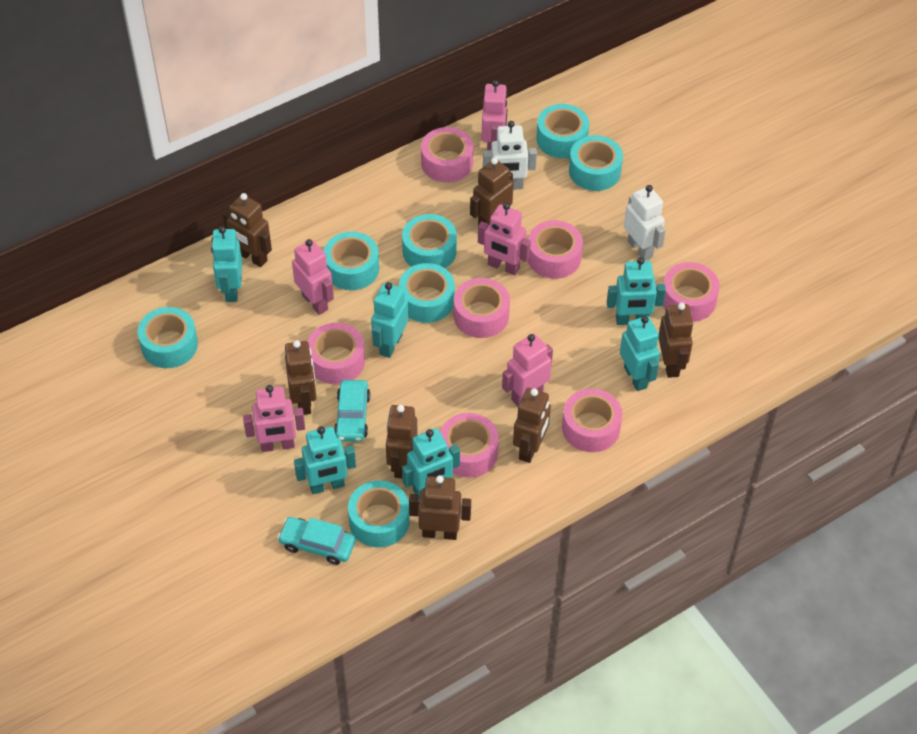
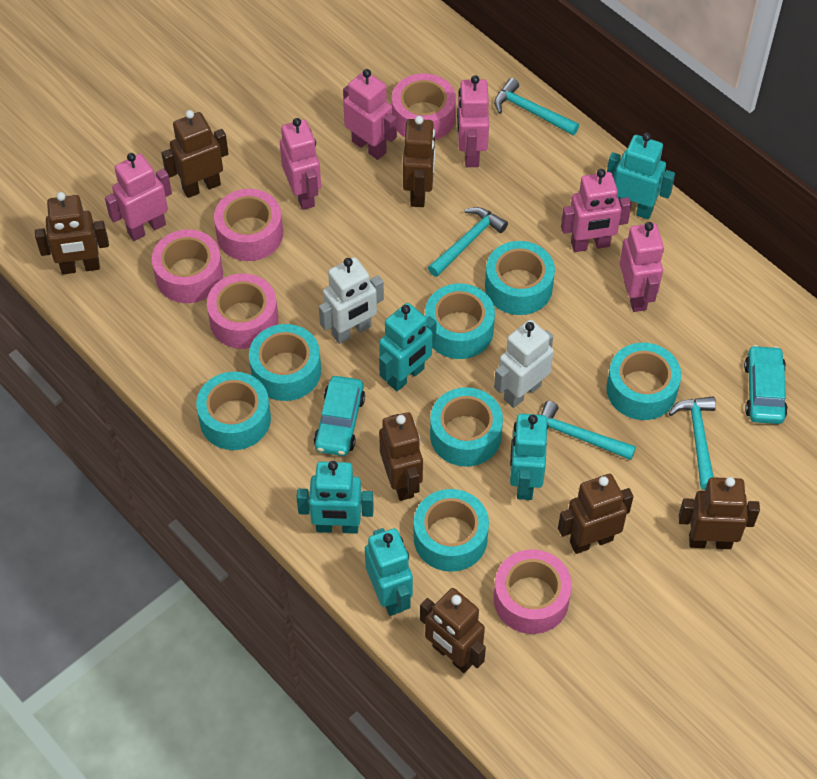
pink robot: [243,385,305,452] [292,239,334,315] [478,203,531,275] [481,80,508,150] [502,334,553,406] = 5 -> [105,153,172,241] [280,118,321,210] [343,69,397,160] [457,75,489,167] [561,169,631,252] [620,222,664,312] = 6
pink tape: [307,323,365,385] [421,127,473,183] [440,413,499,478] [454,278,510,338] [528,220,583,279] [562,388,622,452] [663,262,720,322] = 7 -> [152,229,223,303] [207,274,278,349] [214,189,283,261] [392,73,456,140] [494,549,572,634] = 5
turquoise hammer: none = 0 -> [428,207,508,277] [494,78,579,135] [541,401,636,460] [669,396,716,490] = 4
turquoise robot: [211,226,242,302] [294,426,356,494] [371,282,408,358] [402,428,460,499] [607,257,666,325] [620,316,660,391] = 6 -> [297,461,374,534] [365,528,413,616] [379,303,437,391] [510,414,547,500] [607,133,675,219] = 5

